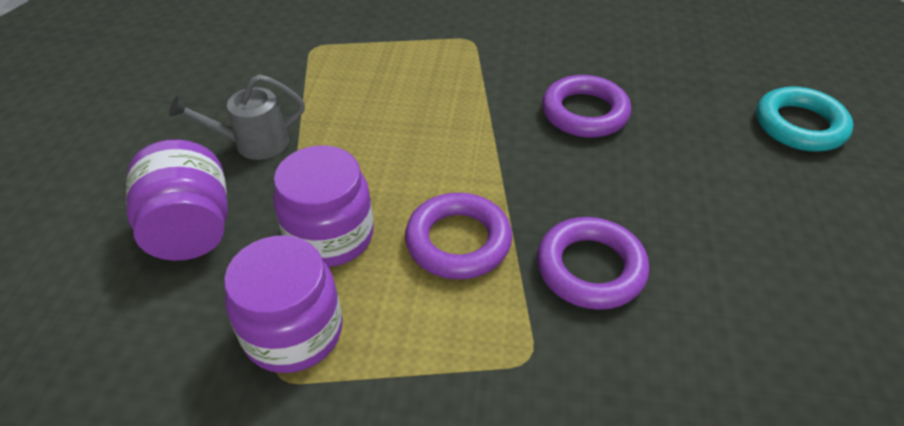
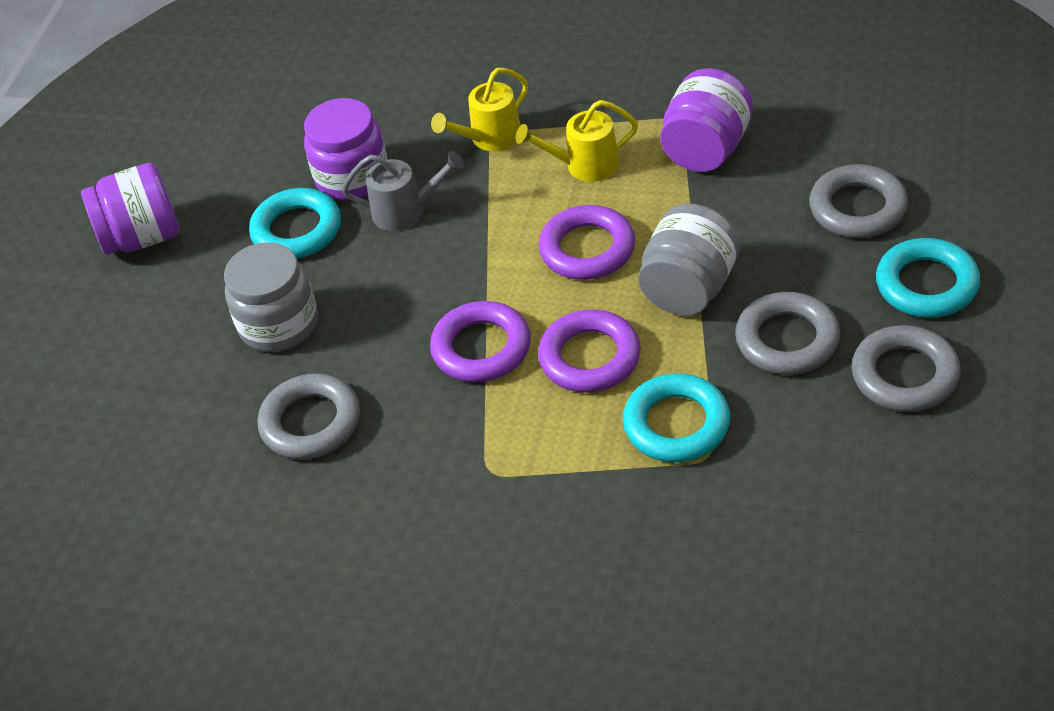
grey jar: none = 0 -> [224,242,318,352] [638,204,740,315] = 2
grey ring: none = 0 -> [258,373,360,460] [735,292,840,375] [809,164,908,238] [851,325,961,412] = 4
turquoise ring: [756,86,853,152] = 1 -> [249,188,341,258] [623,373,730,462] [876,238,981,318] = 3
yellow watering can: none = 0 -> [431,68,528,151] [516,100,638,182] = 2

